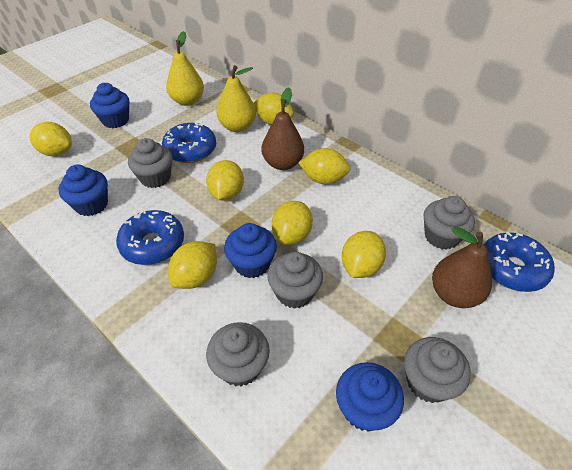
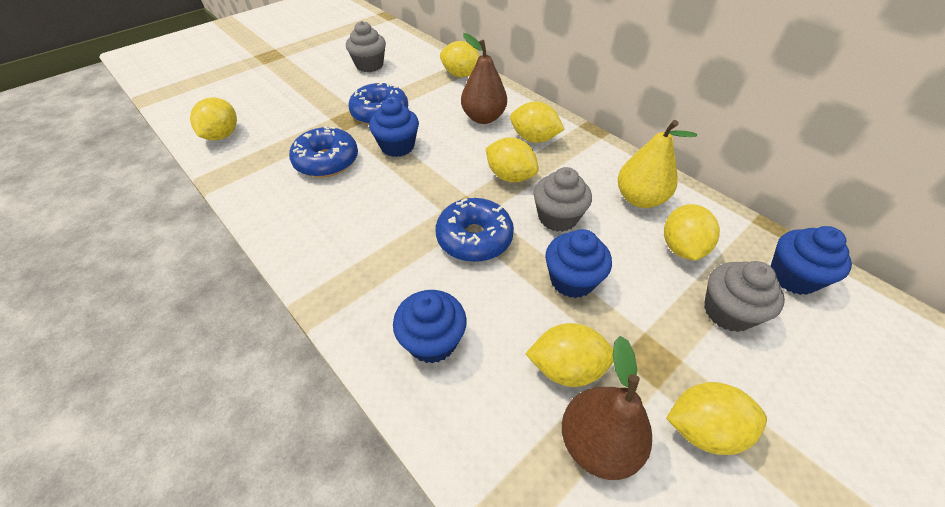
grey cupcake: [128,138,173,188] [206,322,270,387] [268,252,323,309] [404,337,471,403] [424,196,475,249] = 5 -> [346,21,386,72] [534,167,592,232] [704,261,785,332] = 3
yellow pear: [166,31,204,106] [217,65,256,132] = 2 -> [618,120,697,208] = 1

